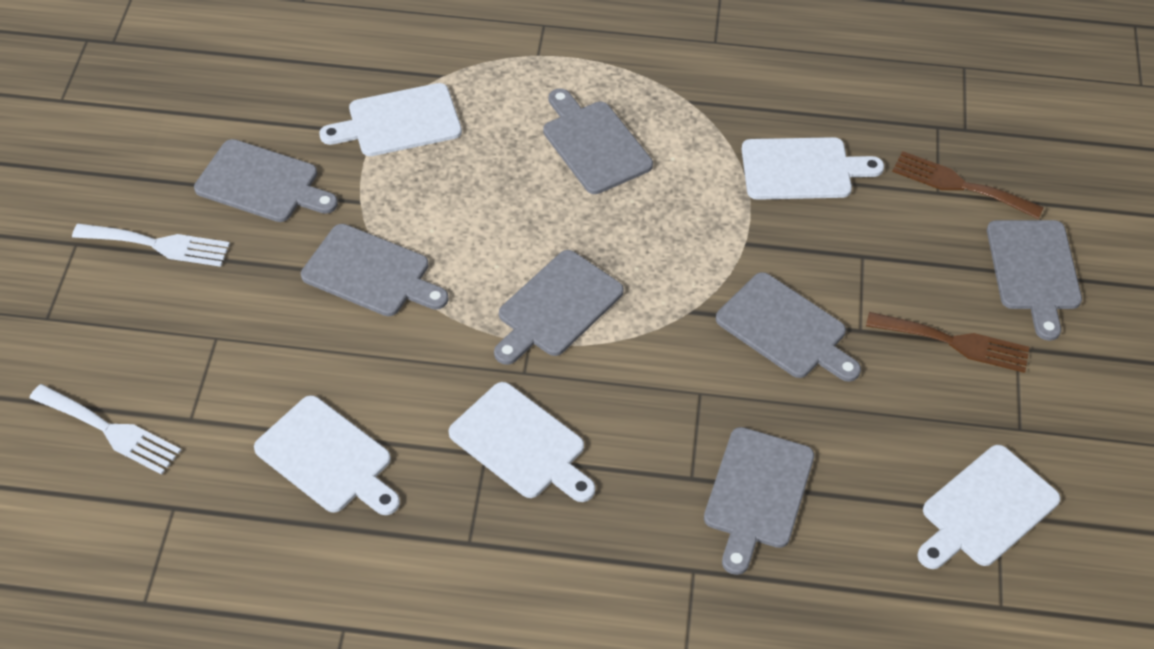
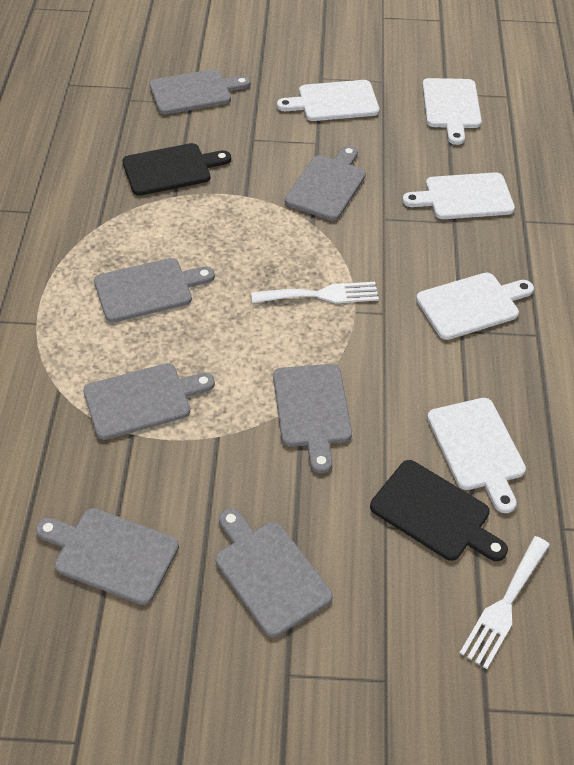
black cutting board: none = 0 -> [122,143,231,196] [370,460,508,561] = 2
brown fork: [866,312,1030,373] [892,151,1044,219] = 2 -> none = 0

